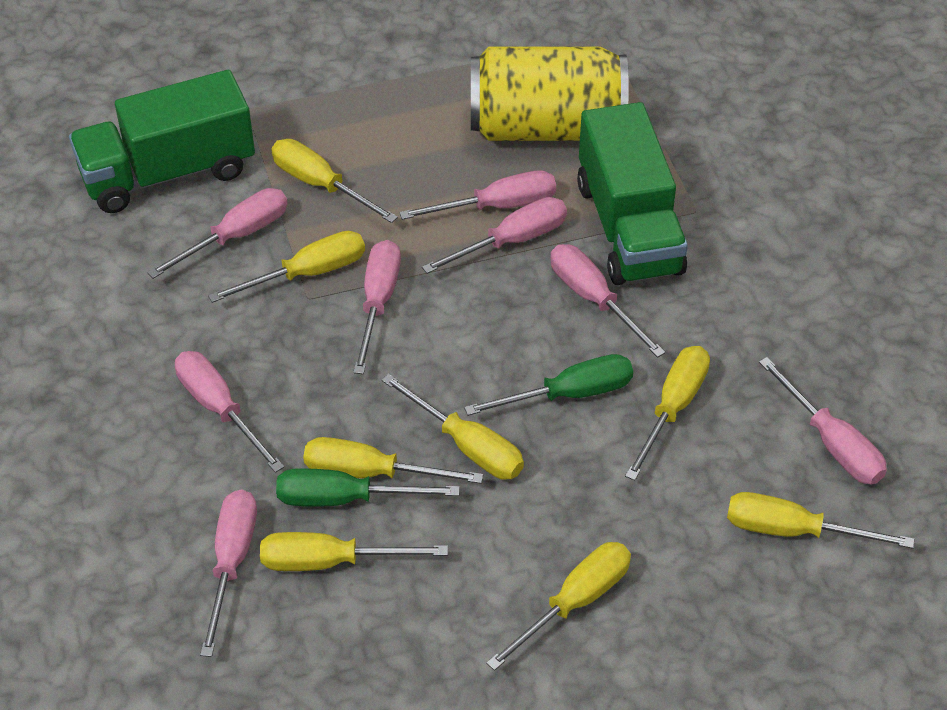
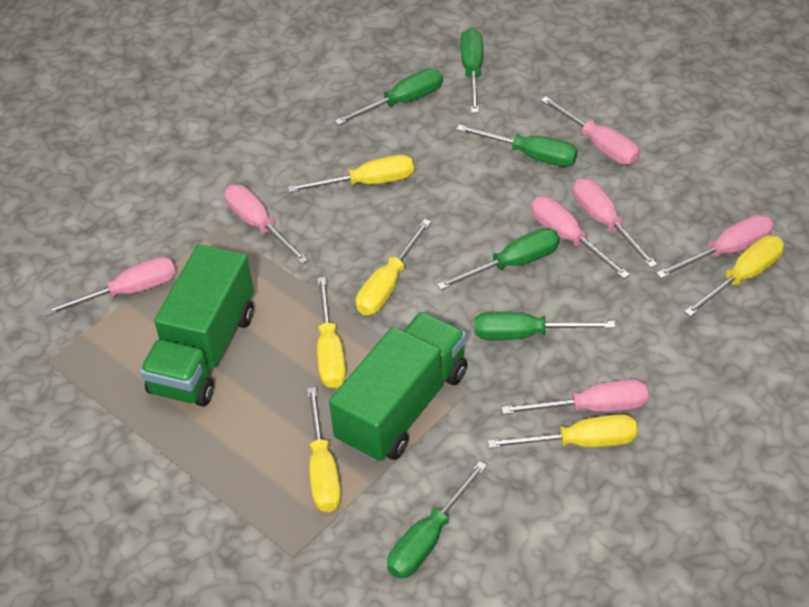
green screwdriver: [276,468,460,507] [464,354,633,416] = 2 -> [335,68,443,125] [387,461,487,578] [437,228,559,290] [456,124,577,167] [460,29,483,113] [474,311,615,340] = 6
pink screwdriver: [147,188,288,279] [175,351,284,473] [200,490,257,657] [353,240,401,374] [399,170,556,220] [422,197,567,274] [550,244,666,358] [759,357,887,484] = 8 -> [44,257,176,316] [224,185,308,264] [501,379,648,415] [531,197,630,279] [541,97,640,165] [573,179,657,268] [656,215,774,279] = 7
yellow can: [471,47,629,141] = 1 -> none = 0
yellow screwdriver: [208,231,365,303] [260,532,448,571] [271,139,398,223] [303,437,483,484] [381,374,524,480] [486,542,631,671] [625,346,710,481] [727,492,914,549] = 8 -> [288,155,414,193] [307,387,341,512] [317,277,346,388] [356,219,431,315] [488,414,638,448] [684,236,784,317] = 6

